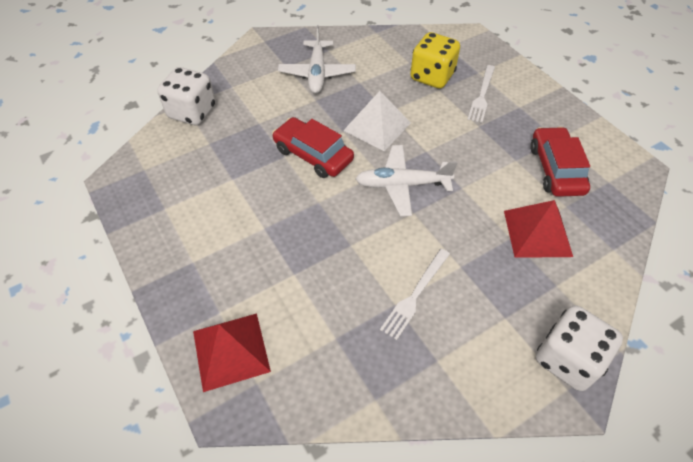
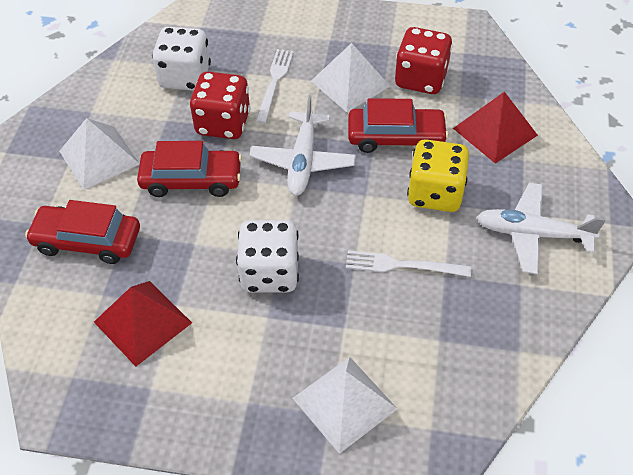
red car: [272,117,354,178] [530,127,590,197] = 2 -> [25,200,140,264] [137,141,242,197] [348,98,449,153] = 3
red dice: none = 0 -> [190,72,251,139] [395,27,453,94] = 2
white pyramid: [343,91,411,151] = 1 -> [59,118,140,190] [293,357,397,454] [311,43,390,112] = 3

